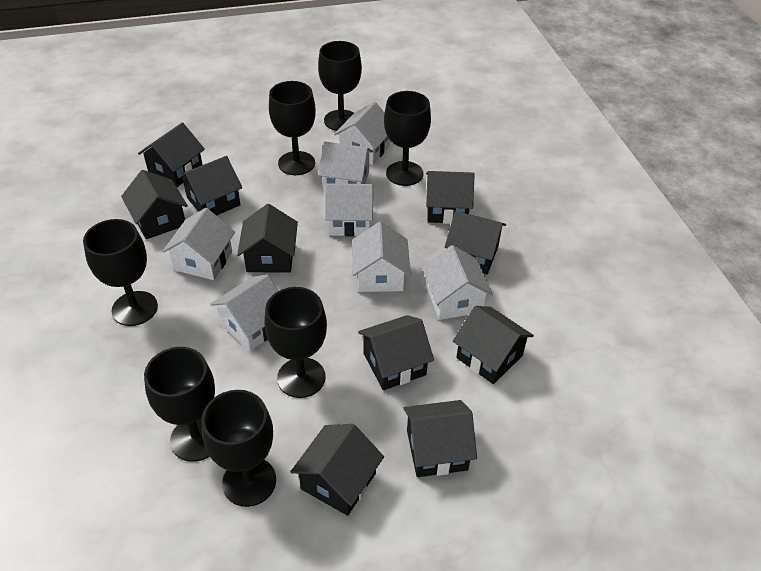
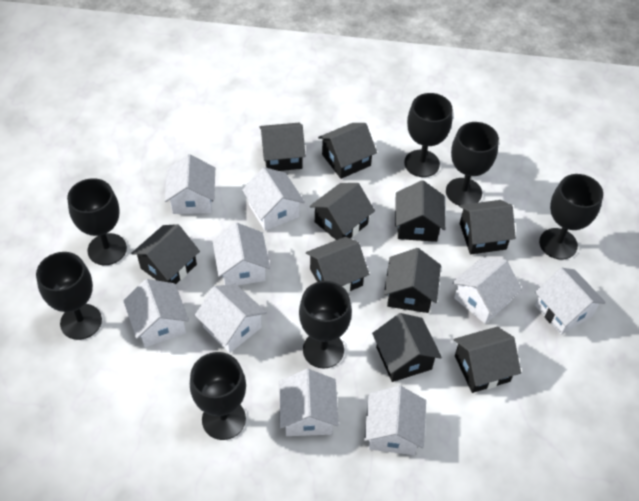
white house: [162,208,235,280] [210,274,278,351] [319,142,373,192] [325,183,373,237] [334,102,390,165] [352,222,410,292] [422,245,493,320] = 7 -> [123,279,189,347] [165,154,215,214] [195,284,267,353] [212,223,270,285] [242,167,305,231] [279,369,339,436] [364,386,426,455] [452,257,522,324] [535,268,606,335] = 9

